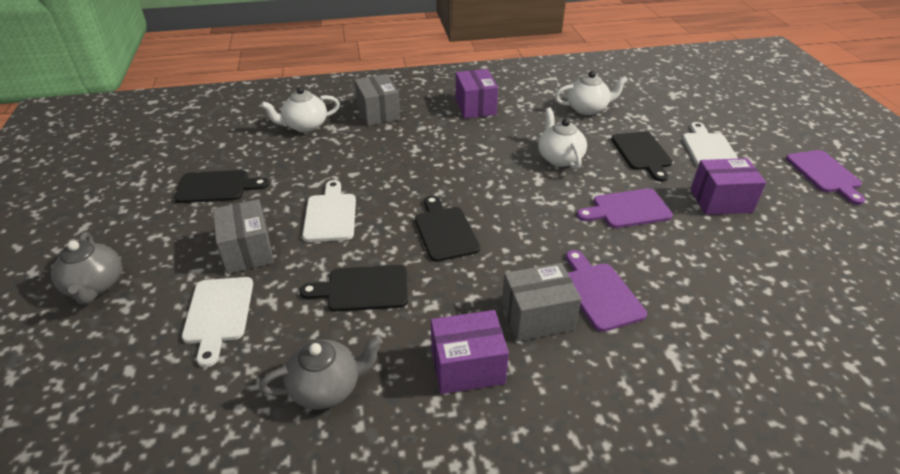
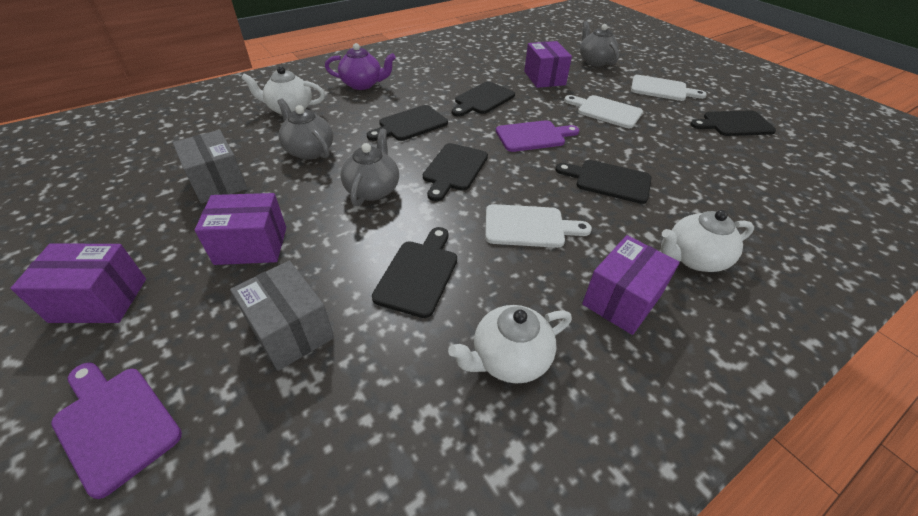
black cutting board: [174,170,269,203] [300,265,408,312] [415,195,480,262] [611,132,673,182] = 4 -> [367,105,448,141] [372,227,457,318] [423,143,488,201] [452,82,515,117] [555,160,652,204] [690,110,776,136] = 6
grey box: [213,199,274,274] [354,74,400,126] [502,263,581,341] = 3 -> [173,130,247,203] [230,261,334,371] = 2
grey teapot: [51,232,122,304] [259,336,383,409] = 2 -> [277,98,333,160] [341,129,399,206] [580,21,619,66] = 3
purple box: [431,310,509,394] [456,69,498,118] [690,158,766,215] = 3 -> [10,243,146,323] [195,193,286,265] [524,41,572,88] [582,235,680,335] = 4
purple cutting board: [566,250,647,332] [577,188,673,228] [786,150,865,205] = 3 -> [51,362,182,499] [496,120,579,152] = 2
purple teapot: none = 0 -> [325,43,396,90] = 1

